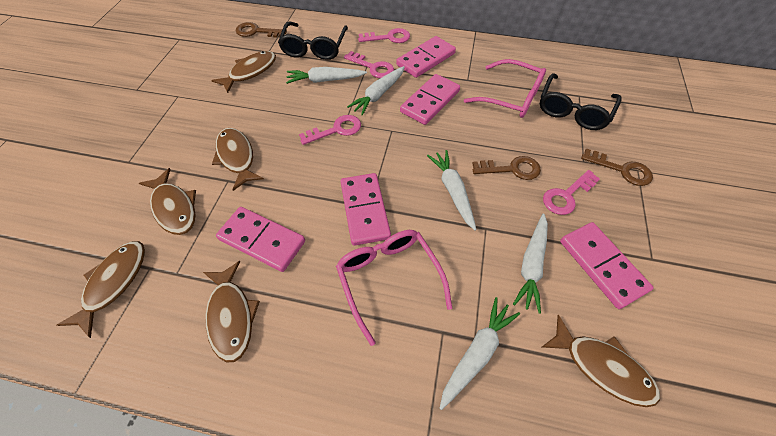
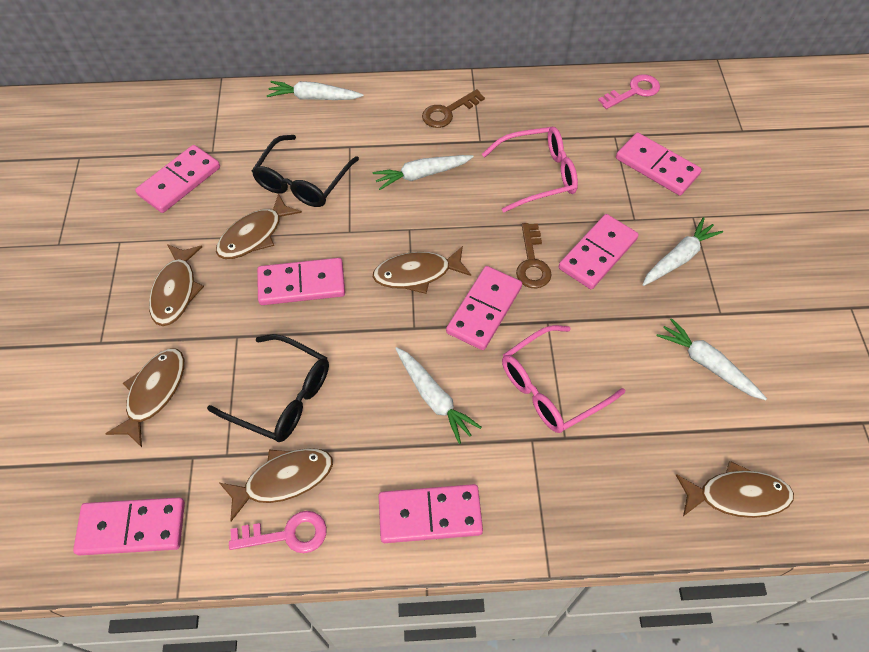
brown key: [236,22,287,38] [472,156,541,180] [581,149,653,186] = 3 -> [422,89,485,128] [516,223,552,288] = 2
pink domino: [216,207,305,272] [340,173,391,246] [396,36,456,78] [400,74,460,125] [560,222,653,309] = 5 -> [73,498,185,556] [135,145,220,213] [257,258,345,305] [379,484,483,543] [446,266,522,350] [559,214,639,289] [616,133,702,196] = 7
pink key: [299,115,361,145] [344,51,394,78] [358,28,410,43] [543,170,600,215] = 4 -> [229,511,327,553] [598,74,660,109] = 2

